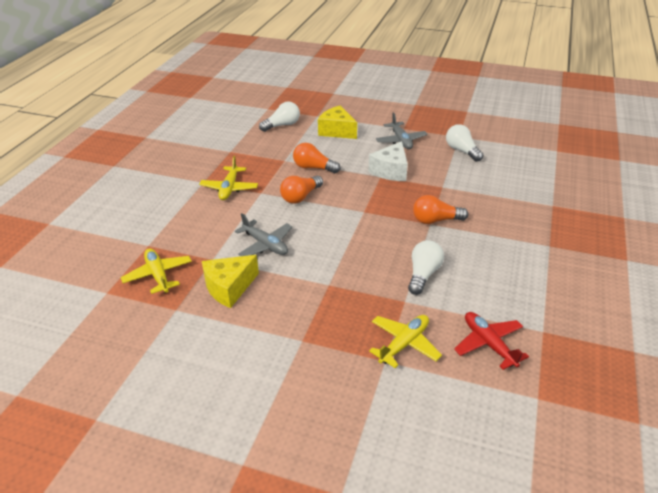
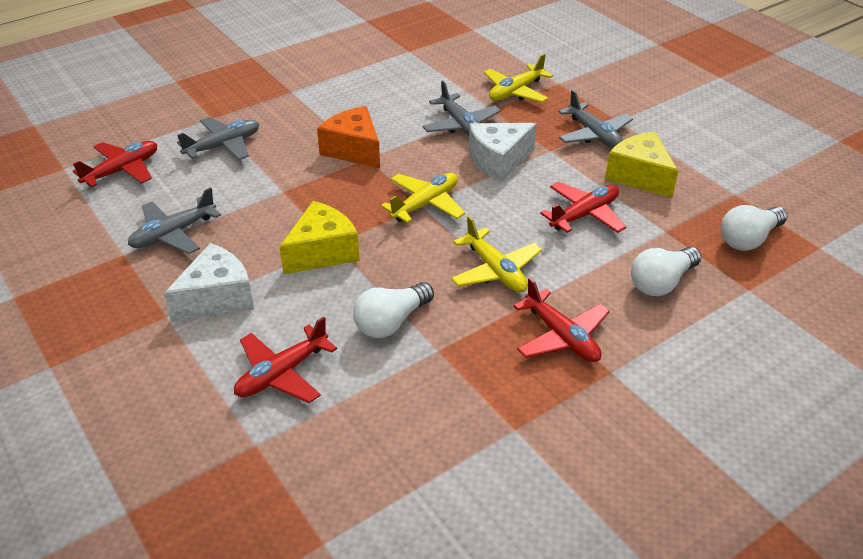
grey plane: [235,213,292,256] [376,112,428,149] = 2 -> [128,187,221,254] [177,117,259,160] [423,80,501,136] [559,90,633,148] = 4
orange cheese: none = 0 -> [317,106,380,168] = 1
orange light bulb: [280,176,323,204] [293,143,340,173] [413,195,468,224] = 3 -> none = 0
red plane: [454,312,529,370] = 1 -> [73,141,157,187] [234,317,337,403] [513,278,610,362] [540,182,626,233] = 4
white cheese: [368,141,408,181] = 1 -> [164,243,254,321] [469,123,537,182] = 2

